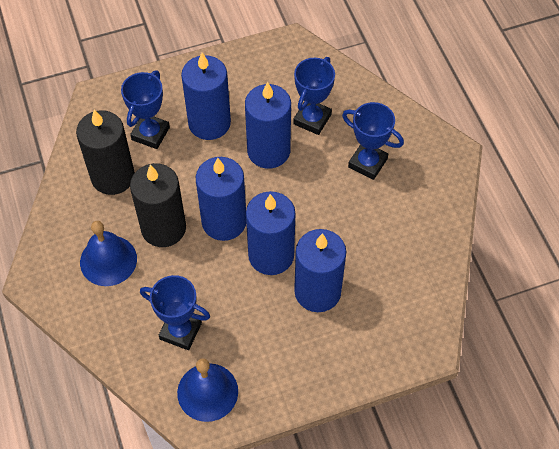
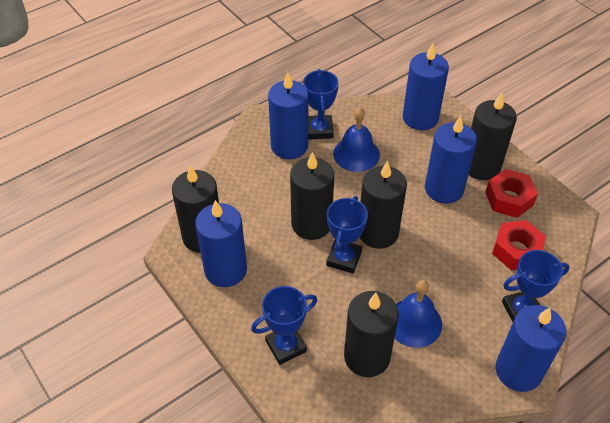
black candle: [76,109,135,195] [130,163,186,247] = 2 -> [172,165,219,253] [290,152,334,240] [344,291,399,377] [360,161,407,249] [469,93,517,180] = 5
red nut: none = 0 -> [485,169,538,218] [492,220,546,271] = 2

